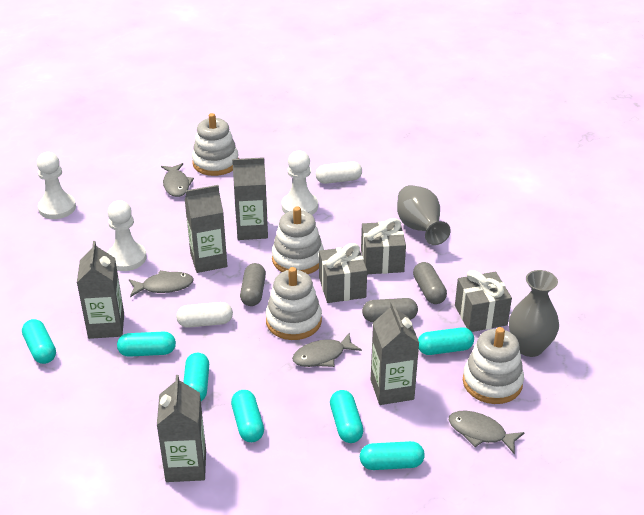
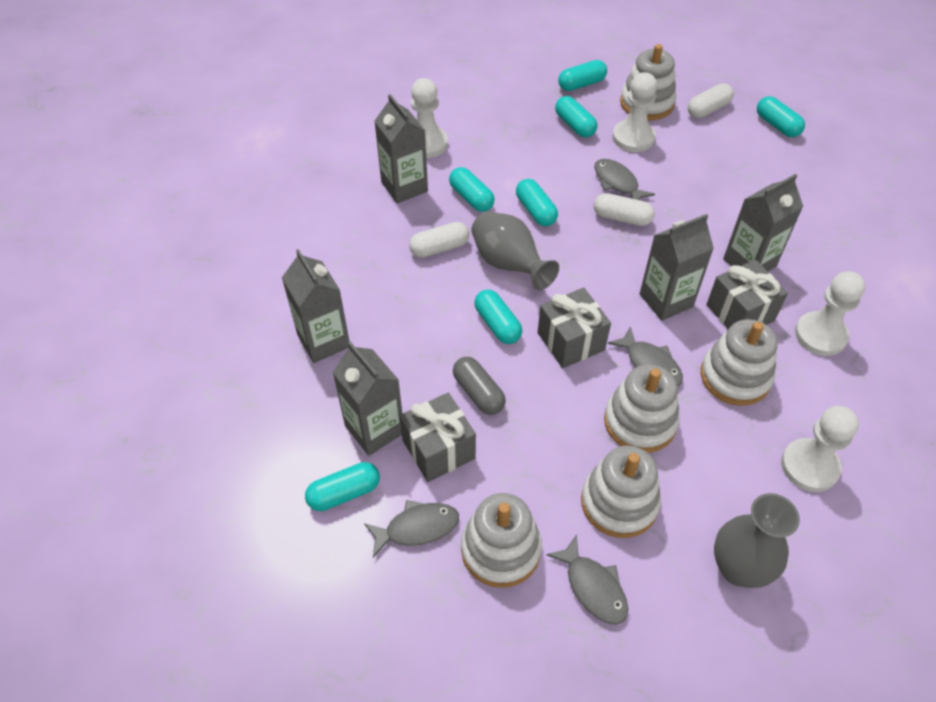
grey capsule: [240,263,266,306] [362,298,418,322] [413,262,447,304] = 3 -> [453,357,506,415] = 1
white capsule: [176,302,233,328] [315,161,362,184] = 2 -> [409,222,469,258] [594,193,655,226] [688,83,734,118] = 3
white pawn: [37,152,76,219] [107,200,147,271] [281,151,318,215] = 3 -> [411,78,448,158] [613,72,657,152] [781,406,859,492] [795,271,865,356] = 4
white stacking toy: [192,113,239,176] [266,267,322,340] [272,207,324,274] [463,327,524,404] = 4 -> [461,493,542,588] [581,445,661,538] [604,364,680,453] [620,44,676,120] [701,319,778,406] = 5

